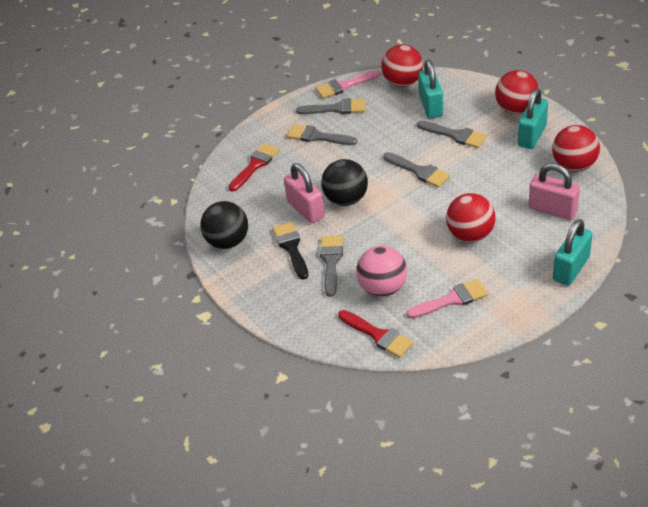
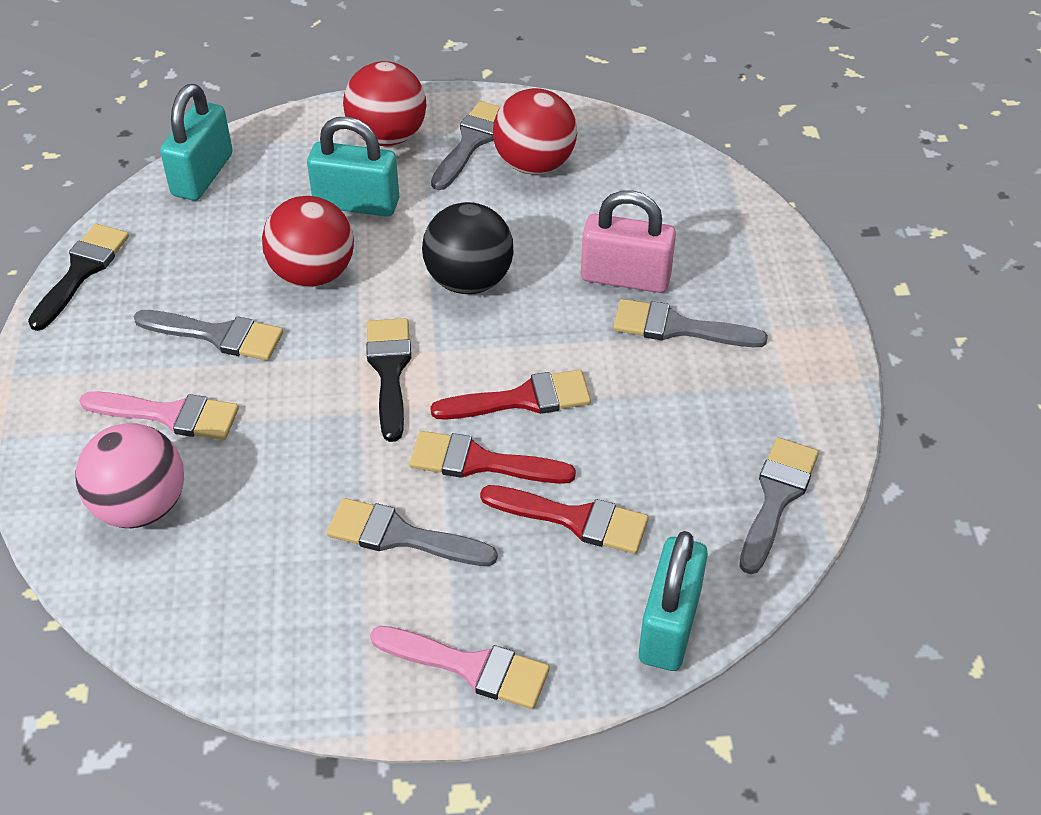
black ball: [200,201,248,249] [321,159,368,206] = 2 -> [422,202,513,294] = 1
black brush: [273,222,308,280] = 1 -> [28,224,129,331] [366,318,411,442] = 2
pink padlock: [284,163,325,223] [529,163,580,220] = 2 -> [581,190,676,293] = 1
red ball: [381,44,423,87] [446,193,495,242] [495,70,539,114] [552,125,600,172] = 4 -> [262,196,354,287] [343,61,426,146] [493,88,577,174] = 3
red brush: [228,143,280,192] [338,310,413,358] = 2 -> [409,431,576,484] [430,370,591,420] [480,485,649,554] = 3

